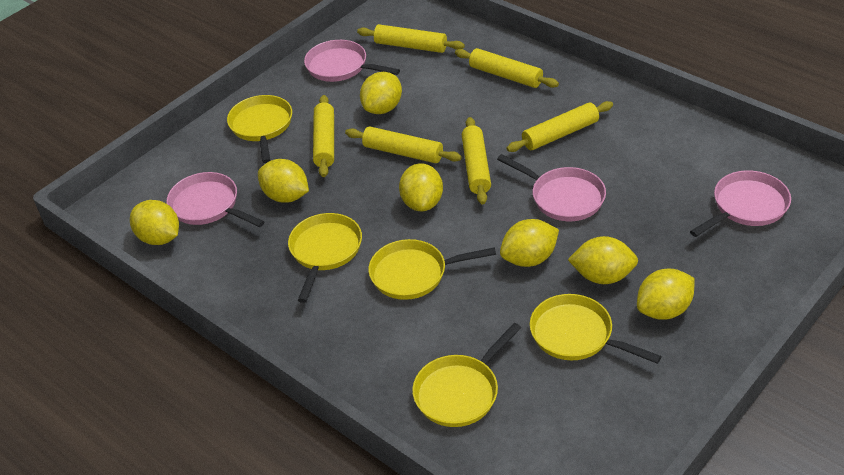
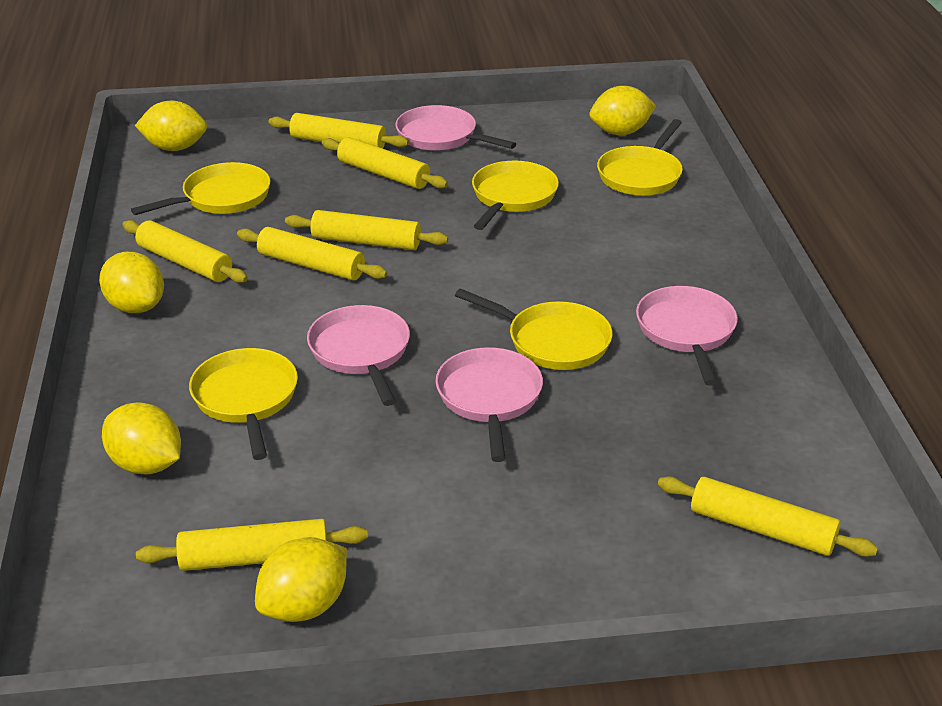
yellow lemon: [130,200,179,245] [258,159,309,203] [360,72,402,114] [399,163,443,211] [500,219,559,267] [568,236,638,284] [637,269,695,320] = 7 -> [99,252,164,313] [102,402,181,475] [135,101,207,151] [255,537,347,622] [589,86,656,135] = 5
yellow rolling pin: [313,95,334,177] [345,126,462,163] [357,24,465,53] [455,48,559,88] [462,117,491,205] [507,101,613,152] = 6 -> [122,220,248,283] [136,519,368,571] [237,227,387,280] [268,113,409,149] [285,210,448,250] [322,137,448,189] [658,476,878,557] = 7

